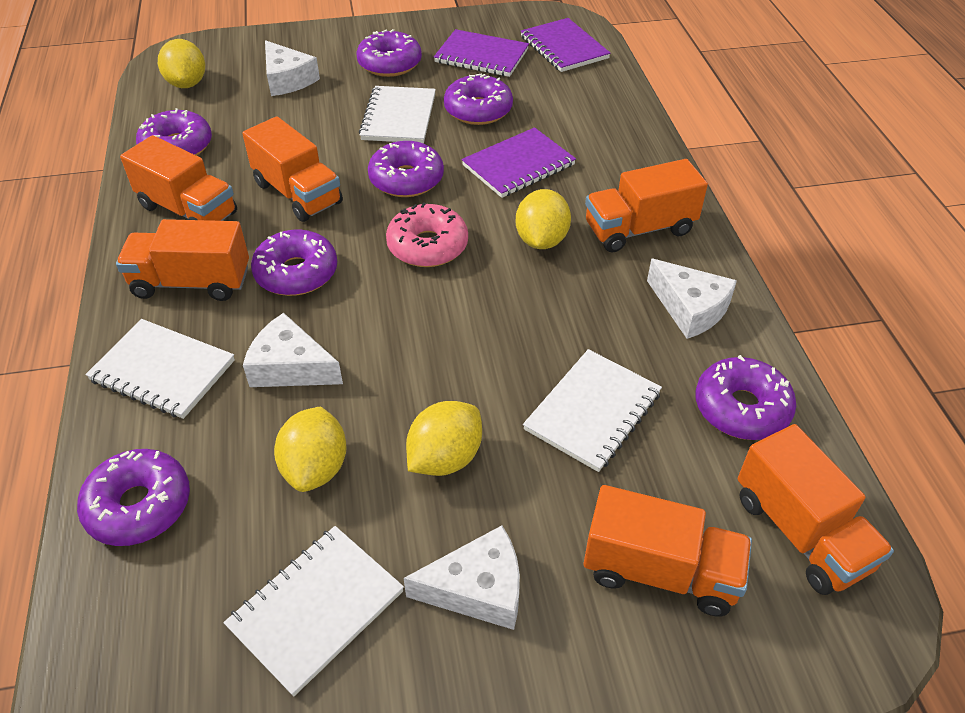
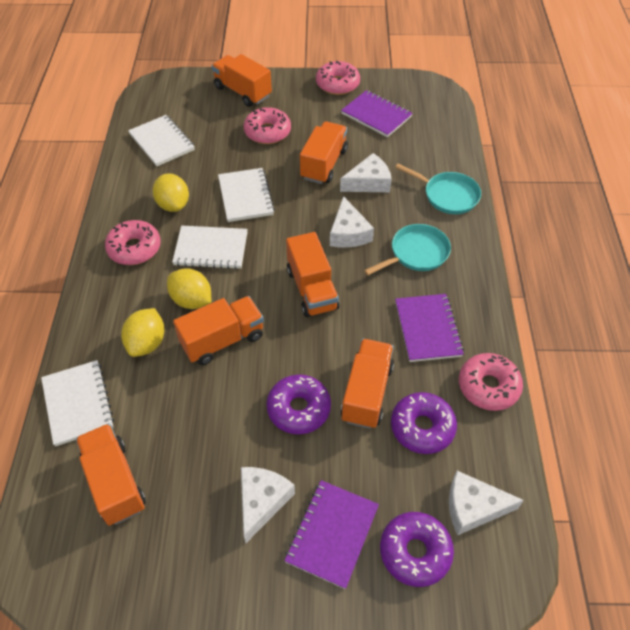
pink donut: [386,202,468,267] = 1 -> [105,220,161,265] [244,107,291,144] [316,61,360,95] [459,353,523,411] = 4
purple donut: [77,449,190,546] [136,108,212,156] [251,229,337,296] [357,29,422,77] [368,141,444,197] [444,74,513,125] [696,355,796,440] = 7 -> [267,374,331,434] [380,512,454,587] [391,392,457,454] = 3
turquoise pan: none = 0 -> [364,224,451,275] [395,163,481,214] = 2
yellow lemon: [158,39,205,88] [274,407,347,492] [406,401,482,476] [516,189,571,249] = 4 -> [121,308,164,357] [153,173,189,212] [167,268,211,309] = 3

